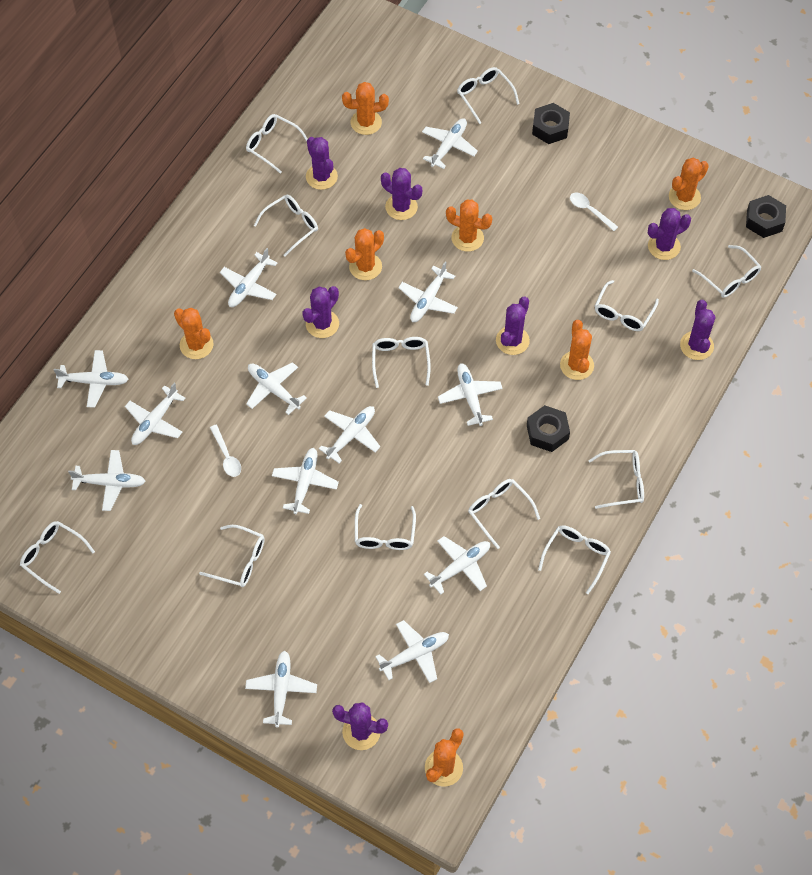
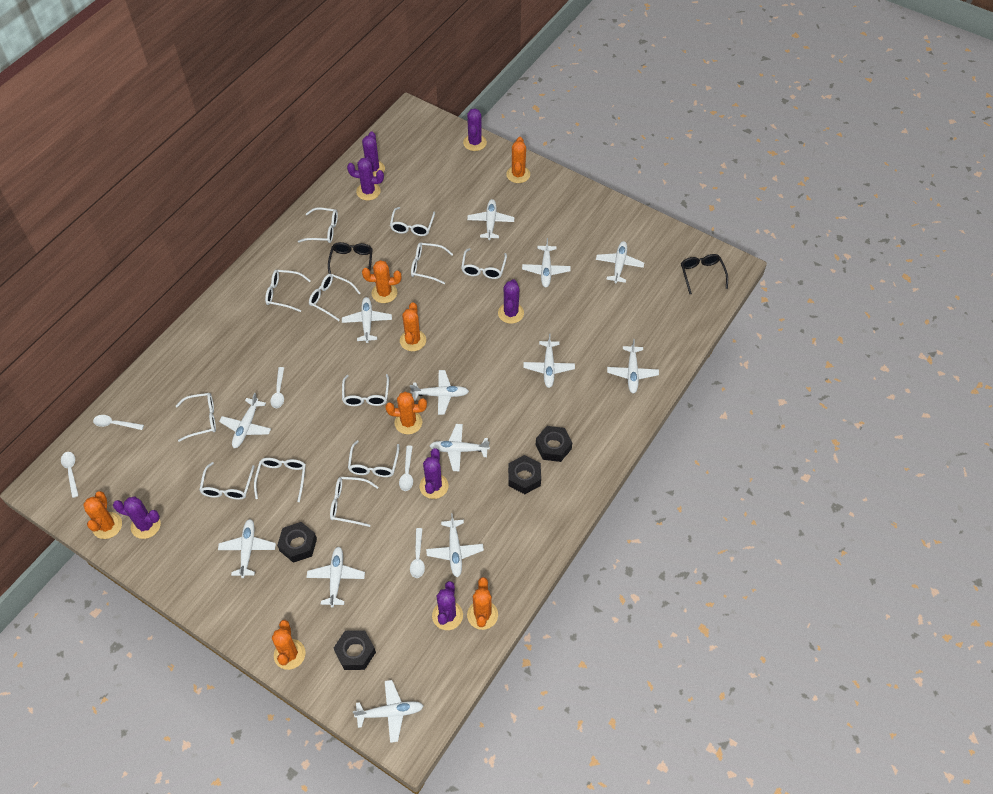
black glasses: none = 0 -> [328,242,373,274] [681,254,728,294] = 2
black nut: [527,405,570,452] [532,103,570,144] [746,195,786,238] = 3 -> [277,522,317,563] [334,630,376,670] [508,455,541,494] [536,426,572,462] = 4
white spoon: [210,425,241,477] [570,193,618,231] = 2 -> [61,452,79,498] [93,415,144,430] [270,367,284,408] [399,445,413,491] [410,528,425,578] = 5

